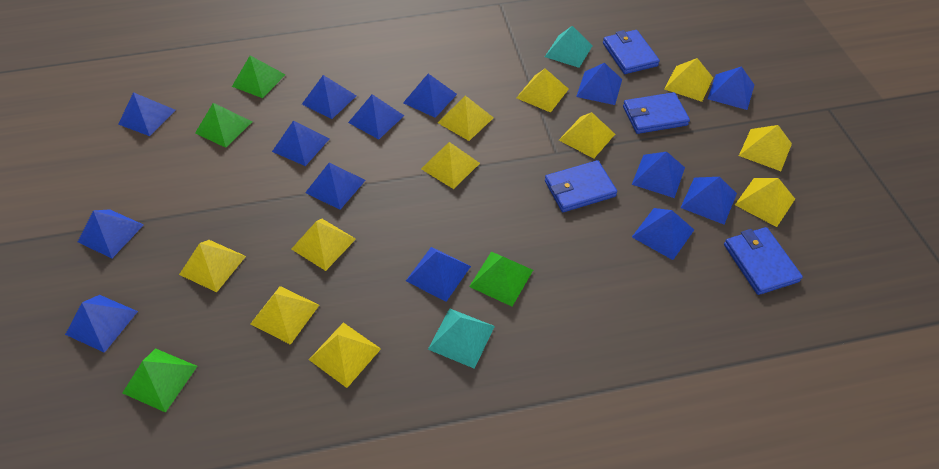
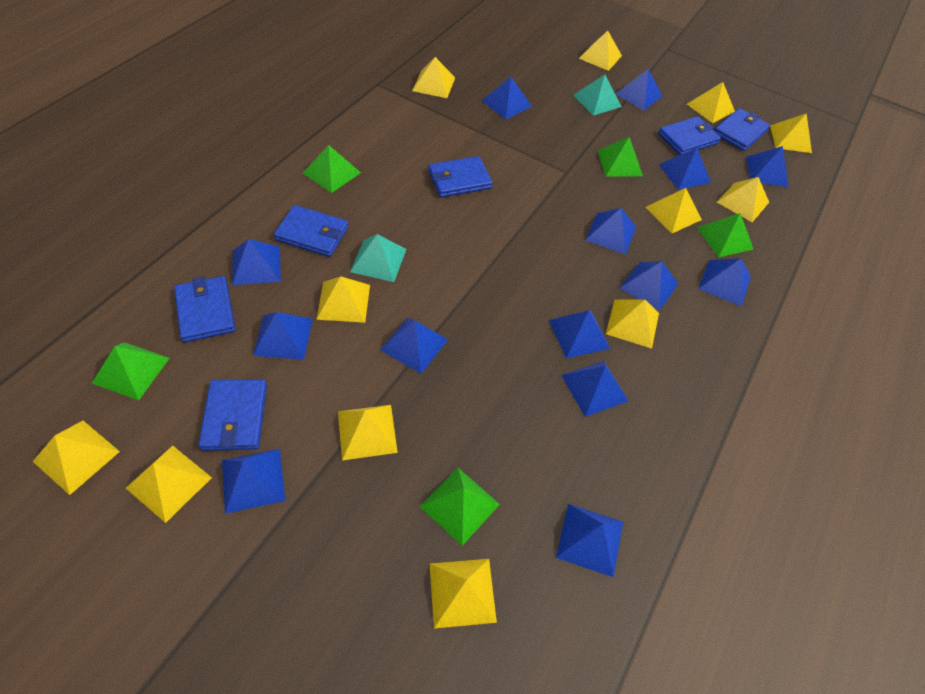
blue wallet: [545,160,617,212] [603,30,660,74] [623,92,690,134] [724,227,803,295] = 4 -> [174,276,235,342] [198,379,267,451] [274,205,349,257] [428,156,493,198] [658,116,721,155] [715,108,770,151] = 6
green pyramid: [123,348,197,413] [195,103,252,148] [232,56,286,98] [469,252,533,307] = 4 -> [92,342,170,400] [303,145,361,193] [419,468,500,546] [597,137,643,177] [697,213,754,258] = 5
yellow pyramid: [179,240,246,292] [250,286,319,345] [291,219,356,271] [309,322,381,388] [421,142,480,189] [438,95,494,141] [516,68,569,113] [559,112,615,159] [664,58,713,102] [735,178,795,227] [739,125,792,171] = 11 -> [32,421,120,495] [126,446,212,523] [316,276,370,323] [338,405,398,460] [412,57,455,98] [430,559,497,629] [579,31,622,71] [606,299,659,349] [645,188,702,233] [687,82,735,123] [717,177,769,222] [770,113,812,153] = 12

